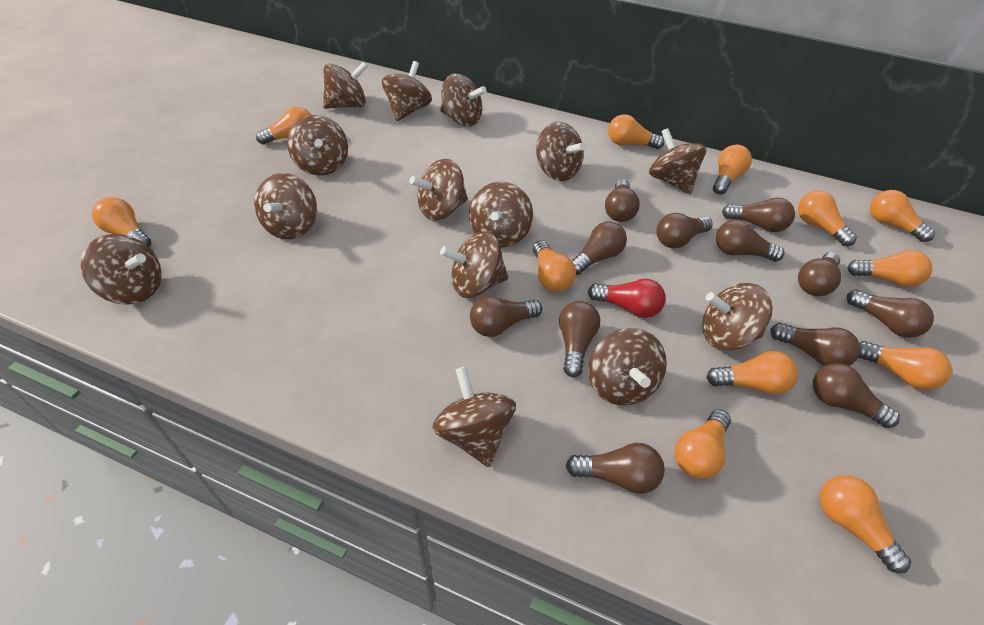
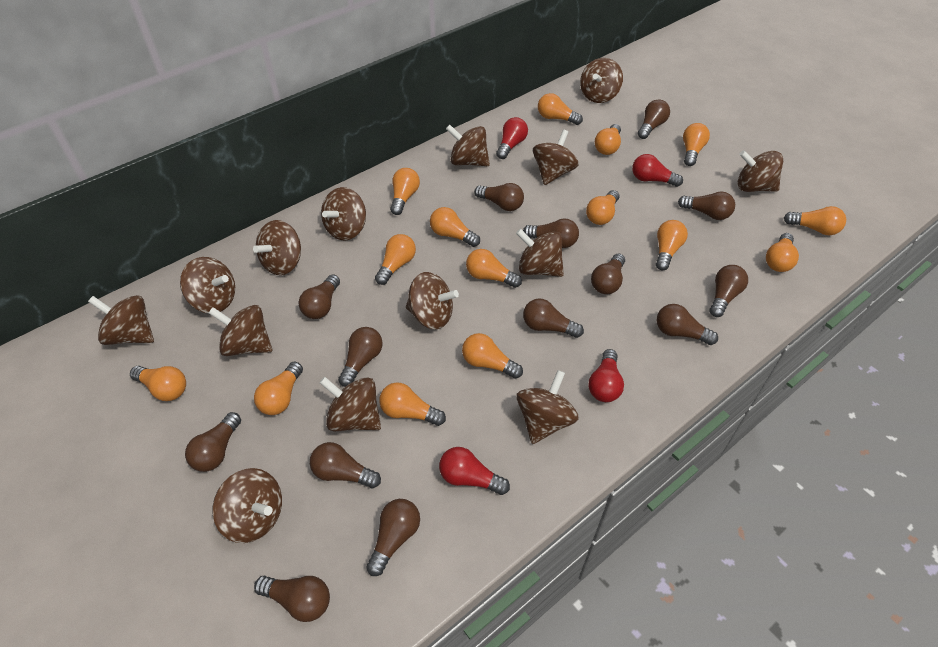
brown light bulb: [470,296,542,337] [559,301,600,377] [565,443,665,494] [572,221,627,275] [605,179,640,222] [657,213,713,248] [716,220,785,262] [722,198,795,232] [770,323,860,366] [798,252,841,296] [813,363,900,428] [847,289,934,338] = 12 -> [185,412,241,472] [254,575,330,622] [299,274,340,319] [310,442,381,488] [338,327,383,387] [366,499,420,576] [474,183,524,211] [523,218,579,248] [523,298,584,338] [591,253,625,294] [638,99,670,139] [657,304,718,345] [678,191,735,220] [710,265,748,317] = 14
orange light bulb: [92,197,151,247] [256,106,311,145] [533,241,576,292] [608,115,664,149] [674,409,731,479] [706,351,798,395] [713,144,752,195] [798,191,857,246] [820,475,911,573] [848,250,932,287] [858,341,952,390] [870,190,935,242] = 12 -> [130,366,186,401] [254,362,303,415] [375,234,416,285] [379,382,446,426] [390,168,420,215] [430,207,480,247] [462,333,523,379] [466,249,522,288] [538,93,583,125] [586,190,619,225] [595,124,621,155] [656,220,688,270] [683,123,710,166] [766,233,799,272] [784,206,846,235] = 15
red light bulb: [588,279,666,318] = 1 -> [439,447,510,495] [496,117,528,159] [588,349,624,402] [632,154,683,187] = 4

